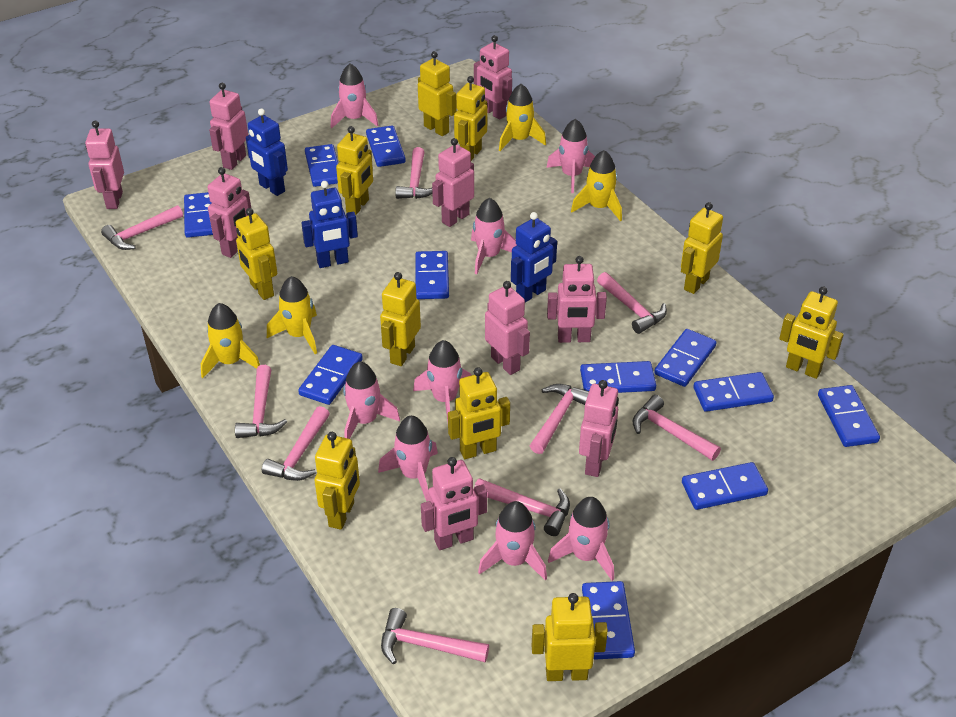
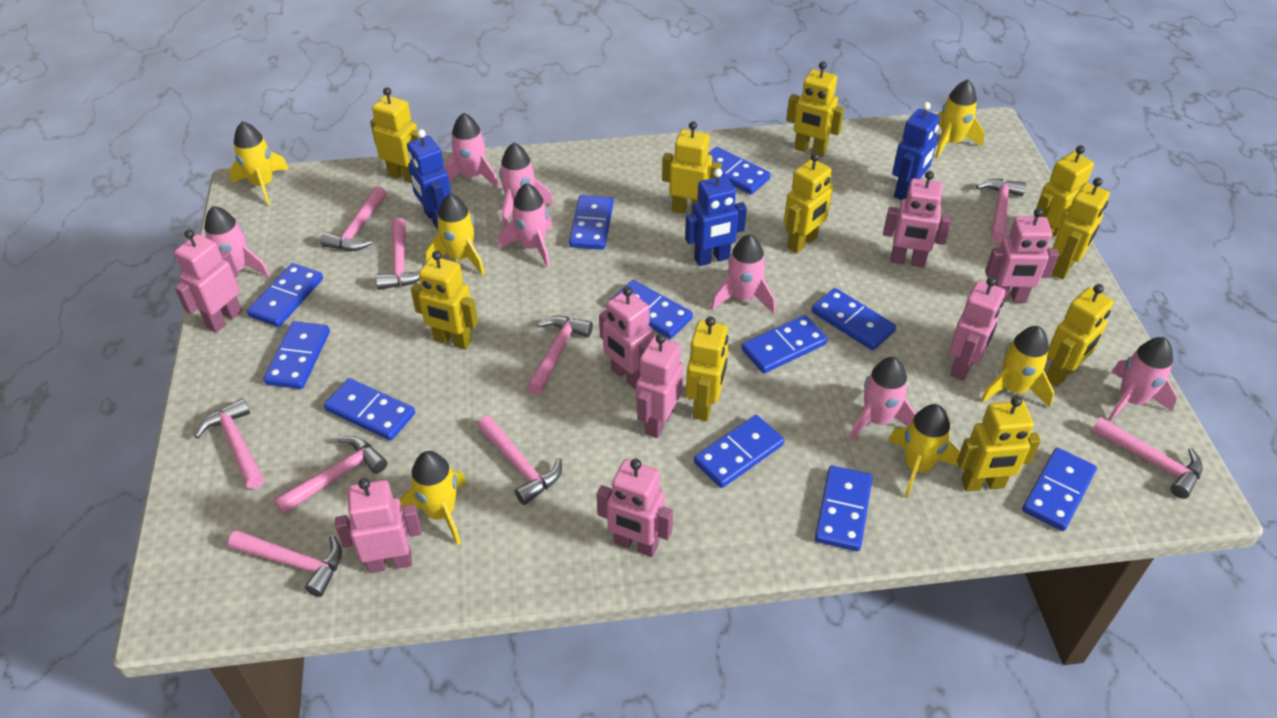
pink robot: [85,121,124,209] [207,167,251,258] [209,83,248,170] [421,457,487,550] [432,138,474,227] [474,35,512,120] [485,281,530,375] [547,256,607,343] [579,380,619,477] = 9 -> [174,229,242,333] [335,478,422,573] [596,459,673,557] [599,287,654,389] [636,334,683,438] [883,171,952,268] [949,277,1005,381] [985,208,1059,303] = 8
pink rocket: [331,64,379,128] [343,362,400,439] [378,416,438,501] [413,340,471,422] [471,198,516,274] [478,501,547,580] [546,119,595,193] [548,497,614,581] = 8 -> [204,206,270,277] [444,113,499,189] [499,143,554,227] [499,183,553,268] [711,234,775,314] [849,357,916,441] [1108,337,1177,421] = 7
yellow rocket: [201,303,260,378] [267,276,317,354] [499,84,546,151] [571,150,622,221] = 4 -> [229,121,289,205] [399,451,466,545] [426,194,485,275] [888,404,960,498] [935,79,985,158] [981,326,1054,408] = 6

